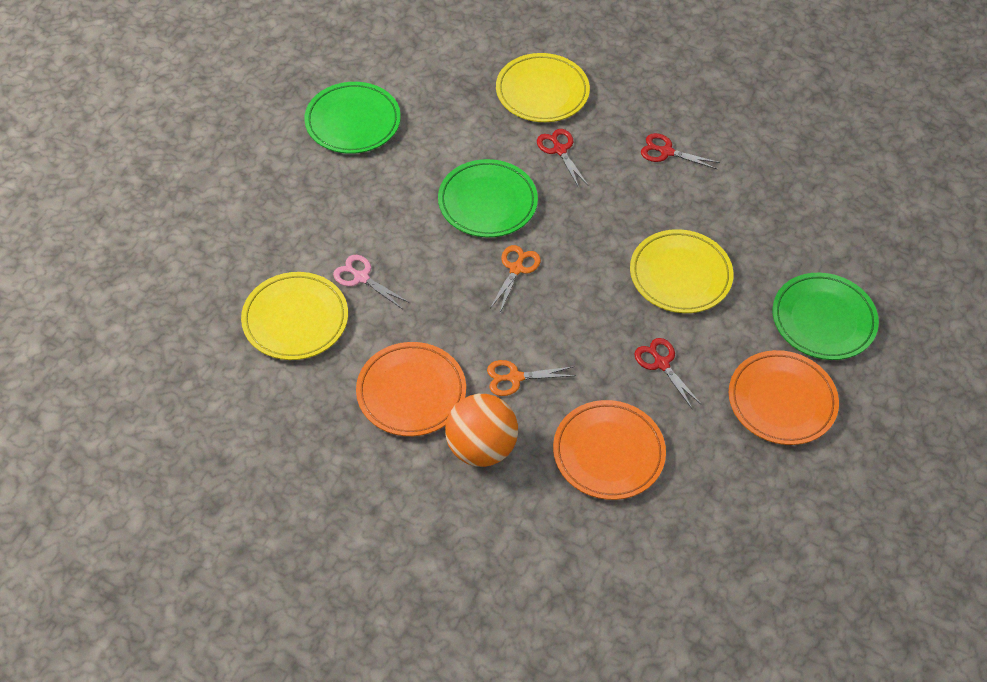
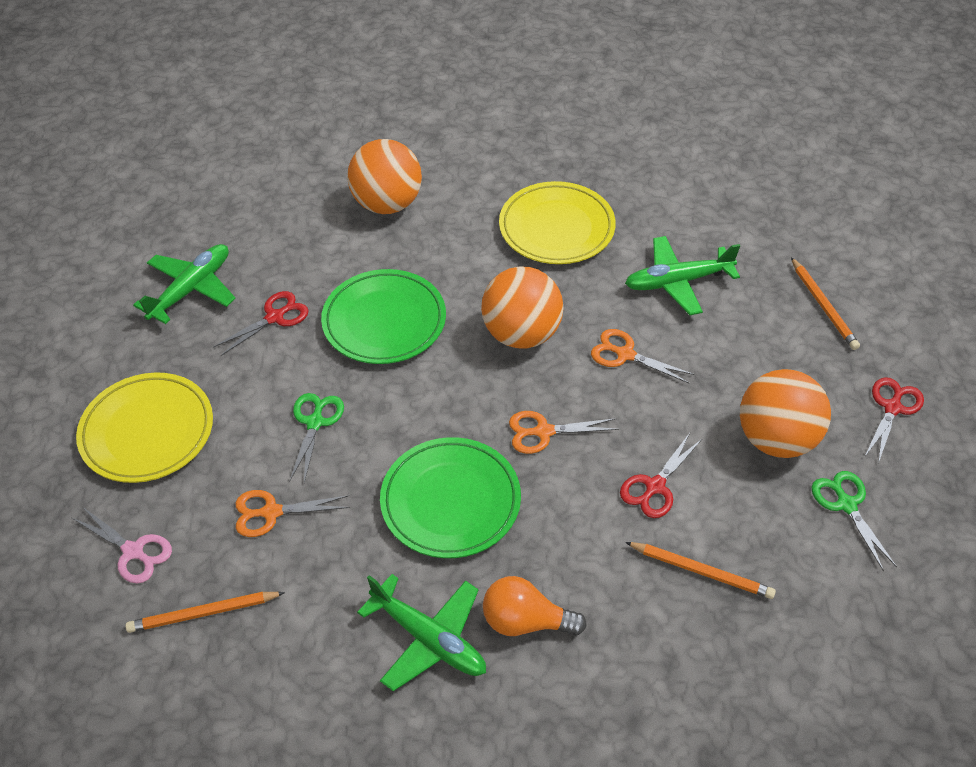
green plane: none = 0 -> [133,244,236,324] [357,574,486,691] [625,236,740,315] = 3
green plate: [304,82,401,154] [438,159,538,237] [773,273,879,360] = 3 -> [321,269,446,364] [380,437,521,558] = 2
green scissors: none = 0 -> [289,393,344,483] [811,471,897,571] = 2
orange ball: [445,394,518,467] = 1 -> [347,139,422,214] [481,266,564,349] [740,369,831,458] = 3
orange light bulb: none = 0 -> [483,576,587,636] = 1
orange pencil: none = 0 -> [126,592,285,633] [625,542,776,599] [791,257,860,350] = 3
orange plate: [356,342,466,436] [553,400,666,500] [729,350,839,445] = 3 -> none = 0
orange scissors: [487,360,576,396] [490,245,541,312] = 2 -> [235,490,350,537] [509,411,619,454] [591,329,695,384] = 3
yellow plate: [241,272,348,360] [496,53,590,122] [630,229,733,313] = 3 -> [76,372,213,483] [499,181,616,264] = 2

